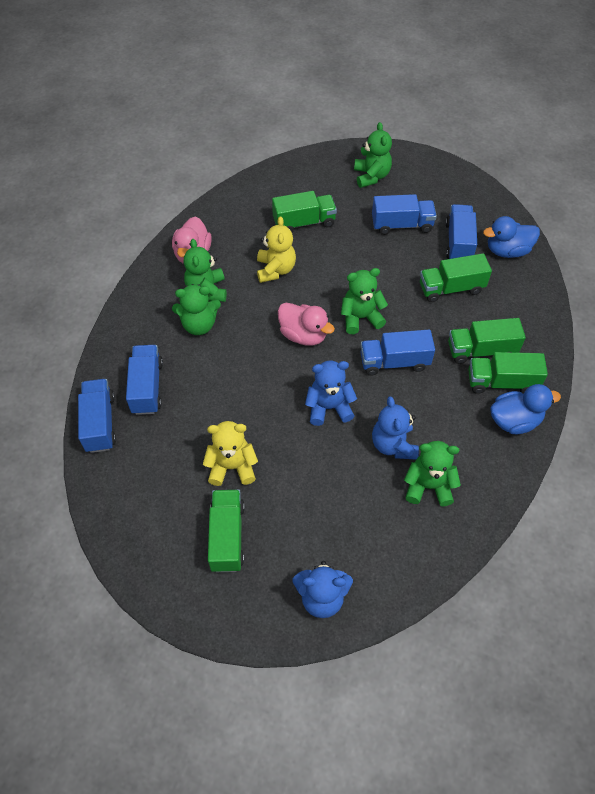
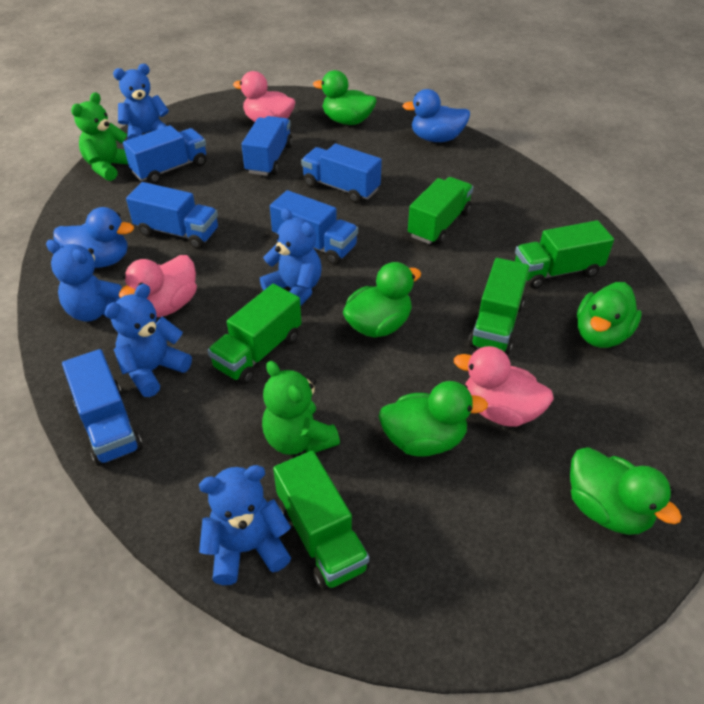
blue teddy bear: [293,561,353,618] [305,361,357,426] [372,396,419,460] = 3 -> [46,240,122,322] [105,284,192,397] [113,64,169,140] [199,465,291,585] [260,208,321,306] = 5
blue truck: [78,379,116,453] [126,345,163,415] [360,330,435,376] [372,194,437,235] [446,204,477,259] = 5 -> [62,349,143,466] [123,125,206,184] [126,182,218,249] [241,116,293,176] [270,190,358,265] [301,144,382,203] = 6
green duck: none = 0 -> [313,70,377,125] [343,262,421,338] [378,381,488,457] [570,447,682,535] [577,282,642,348] = 5
green teddy bear: [172,284,221,335] [184,239,227,302] [341,268,388,334] [354,122,392,188] [404,441,461,506] = 5 -> [71,92,128,181] [262,361,340,455] = 2
pink duck: [172,217,212,264] [278,303,335,346] = 2 -> [119,255,197,317] [233,71,295,122] [454,346,554,427] = 3
yellow teddy bear: [203,421,258,486] [257,216,296,283] = 2 -> none = 0

